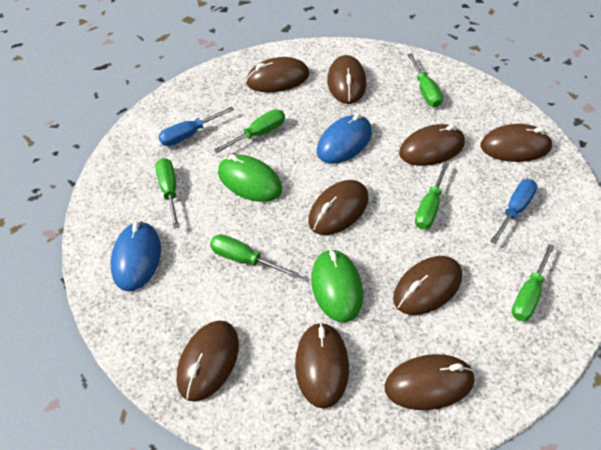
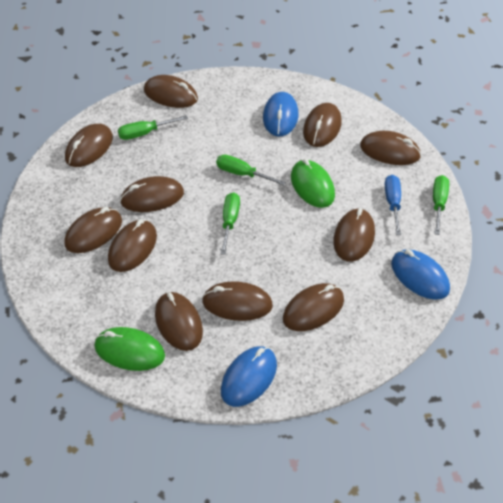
blue mouse: [110,221,161,291] [317,114,372,164] = 2 -> [221,346,277,407] [263,92,298,136] [391,249,450,300] = 3
blue screwdriver: [158,106,234,146] [490,179,537,244] = 2 -> [385,175,401,235] = 1
brown mouse: [177,320,239,402] [246,57,309,92] [295,322,349,409] [308,180,368,235] [327,55,366,104] [385,354,475,410] [393,256,462,315] [399,124,465,166] [480,124,553,162] = 9 -> [64,207,122,253] [65,124,113,167] [108,219,157,272] [120,176,184,212] [144,75,198,108] [155,292,203,351] [202,281,273,321] [283,283,344,331] [303,103,342,147] [333,208,375,262] [360,131,421,165] = 11
green screwdriver: [155,158,180,229] [210,234,299,278] [214,110,285,154] [407,53,443,107] [415,162,449,230] [512,244,555,321] = 6 -> [118,115,188,140] [216,155,286,186] [220,192,240,255] [433,175,449,235] = 4

